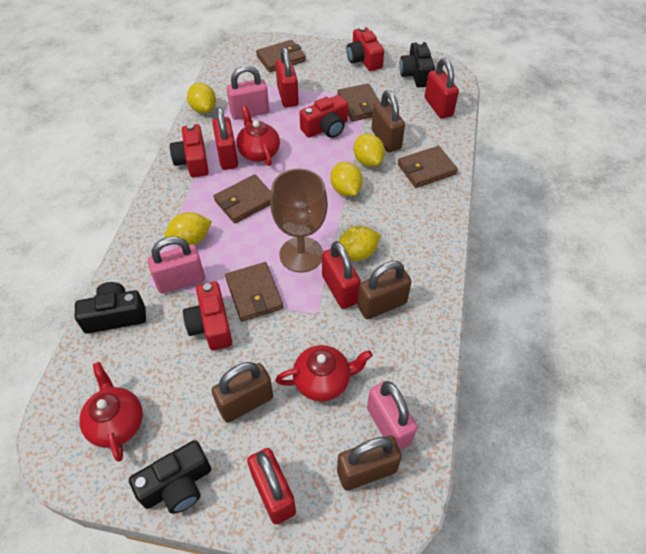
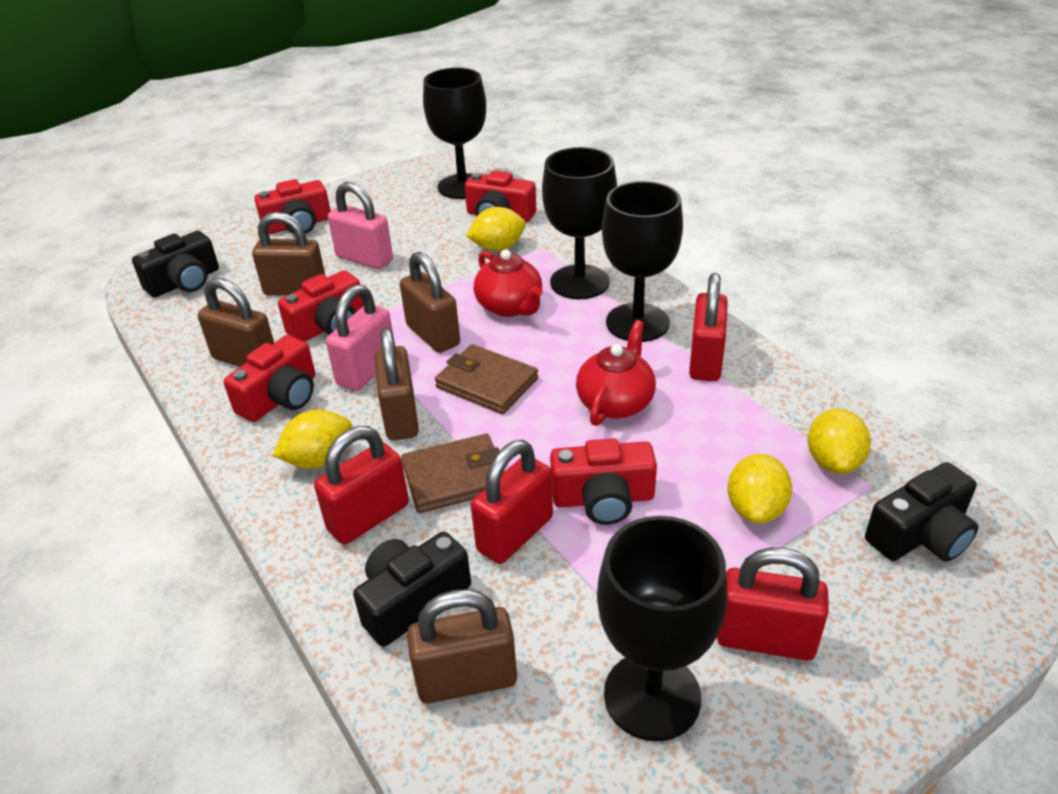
black goblet: none = 0 -> [423,68,486,199] [542,147,617,299] [597,516,727,741] [602,181,683,342] = 4
brown goblet: [270,169,328,273] = 1 -> none = 0
brown padlock: [212,362,273,423] [337,436,402,490] [357,261,412,319] [372,90,405,152] = 4 -> [198,278,274,367] [252,212,325,296] [375,327,419,440] [400,251,460,353] [407,589,517,704] = 5
brown wallet: [214,175,271,223] [225,262,283,322] [256,40,306,72] [338,83,380,121] [398,146,458,188] = 5 -> [401,434,505,513] [435,344,538,414] = 2
pink padlock: [148,236,205,293] [227,65,269,120] [367,381,417,450] = 3 -> [326,285,393,391] [328,182,393,269] = 2
red camera: [170,124,209,177] [183,281,232,350] [300,95,348,138] [346,27,384,71] = 4 -> [224,335,315,422] [254,179,331,234] [278,270,363,342] [465,170,536,222] [550,438,657,525] = 5
red padlock: [212,107,238,170] [247,448,296,524] [275,47,299,107] [322,241,361,309] [425,58,459,119] = 5 -> [314,426,409,544] [471,440,553,564] [689,273,728,381] [717,547,829,661] = 4
red teapot: [79,362,143,462] [236,106,280,166] [275,345,373,402] = 3 -> [474,250,543,317] [576,320,656,426] = 2
yellow lemon: [165,212,212,245] [187,83,216,113] [330,162,363,196] [339,226,381,261] [354,134,385,167] = 5 -> [273,409,352,468] [466,207,526,251] [727,454,792,524] [808,408,871,474] = 4

